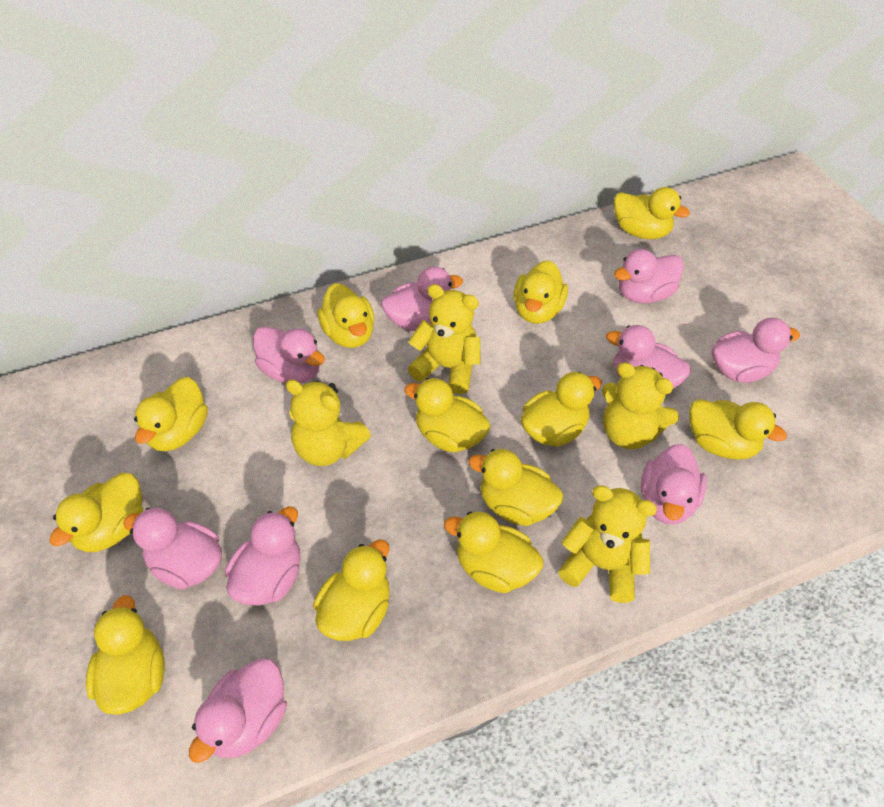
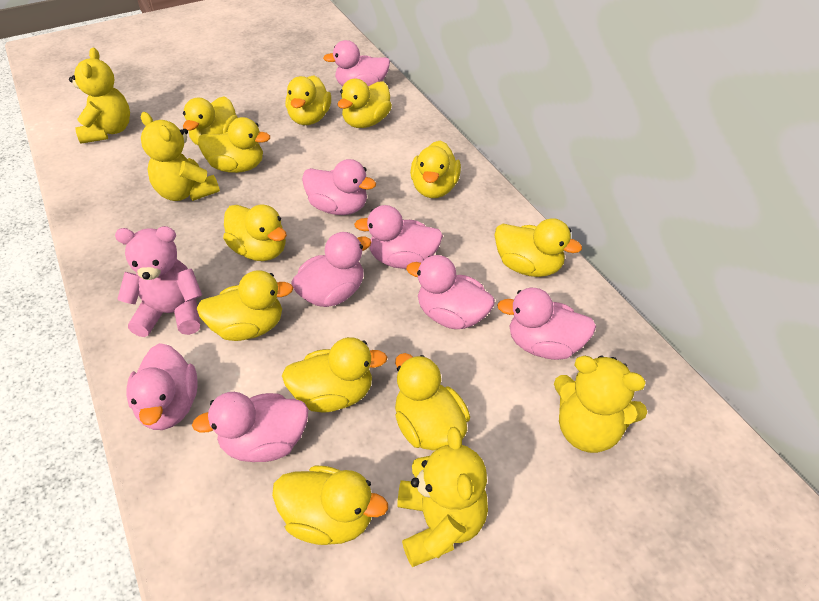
pink duck: [123,508,222,589] [189,658,287,763] [225,506,300,605] [253,326,325,384] [381,266,463,331] [606,325,691,389] [614,249,684,304] [641,444,707,525] [712,318,800,383] = 9 -> [126,343,198,430] [192,392,308,462] [291,232,372,307] [302,159,376,215] [323,40,390,86] [354,205,443,269] [406,255,495,329] [497,288,596,360] = 8
pink teddy bear: none = 0 -> [115,226,202,337] = 1
yellow duck: [49,473,143,552] [86,595,165,715] [134,377,208,451] [313,539,390,641] [317,283,375,348] [404,378,491,453] [444,511,544,593] [468,449,563,526] [513,260,568,324] [521,372,602,447] [614,187,690,239] [689,399,787,460] = 12 -> [183,96,238,145] [196,271,293,341] [198,117,270,173] [223,204,287,261] [272,466,388,545] [282,337,388,413] [286,75,331,125] [337,79,392,128] [395,353,470,450] [410,141,461,198] [495,218,582,277] = 11

